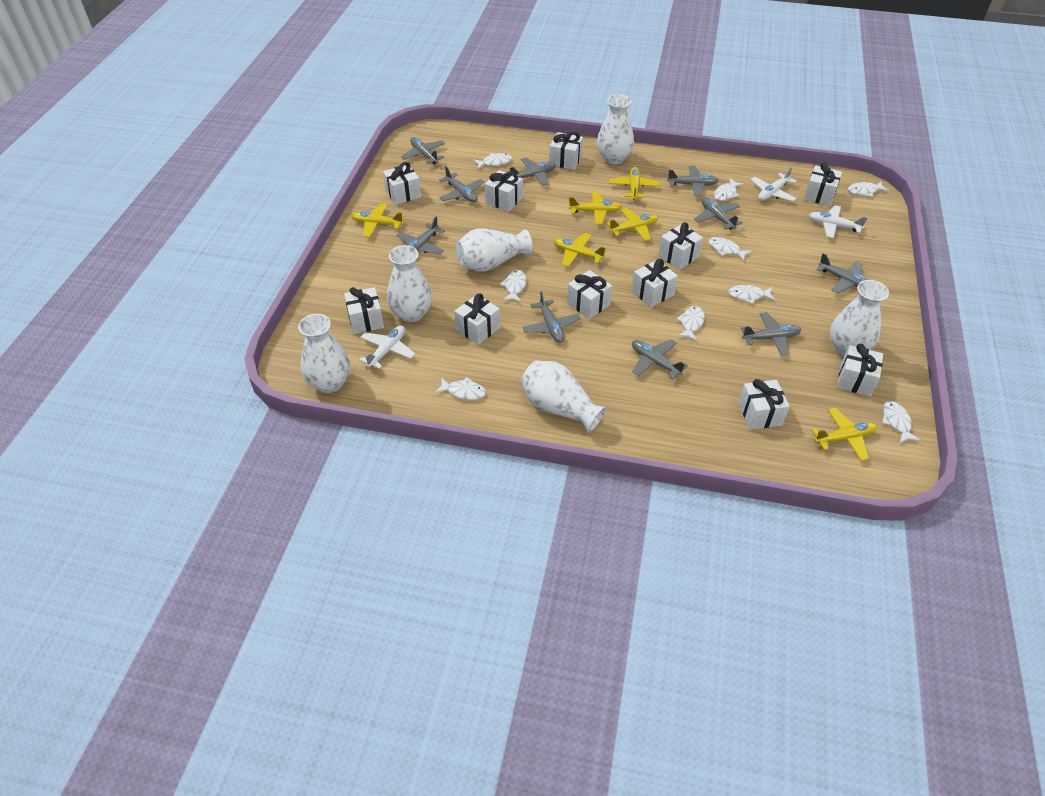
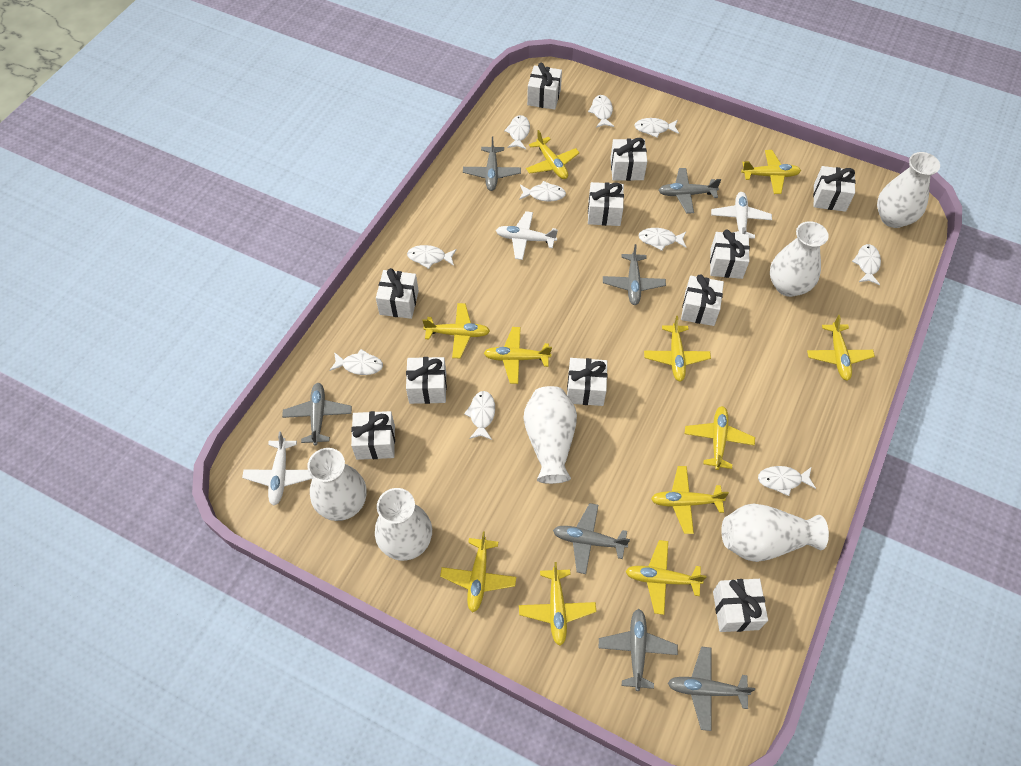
grey plane: [397,216,445,254] [401,137,445,164] [439,166,484,202] [508,158,556,186] [522,291,581,343] [632,339,688,380] [667,166,719,196] [694,197,743,230] [741,312,802,356] [816,253,868,294] = 10 -> [282,383,352,446] [463,137,521,191] [553,503,630,574] [599,609,678,691] [603,244,666,305] [658,168,721,213] [668,646,755,731] = 7
white fish: [435,377,486,400] [473,153,512,169] [500,270,527,302] [677,306,705,341] [709,237,752,261] [714,178,744,201] [729,285,775,304] [848,182,889,197] [882,401,921,444] = 9 -> [329,349,383,375] [407,245,457,269] [464,391,495,440] [504,115,530,149] [519,181,566,201] [588,95,614,128] [634,118,679,137] [638,228,686,251] [758,466,816,496] [852,244,881,285] = 10
yellow plane: [352,203,404,237] [554,233,607,267] [569,192,622,224] [607,208,658,241] [609,167,660,200] [811,408,877,461] = 6 -> [422,303,490,359] [440,531,516,612] [484,327,552,384] [519,562,596,646] [526,130,579,179] [625,540,707,615] [644,316,711,382] [651,466,729,534] [685,406,755,470] [741,150,801,194] [807,315,875,381] = 11

